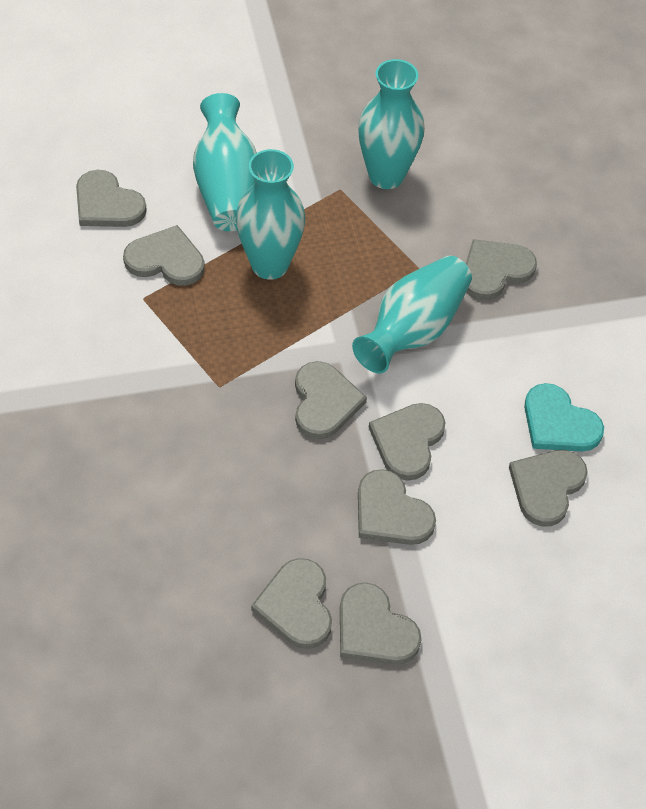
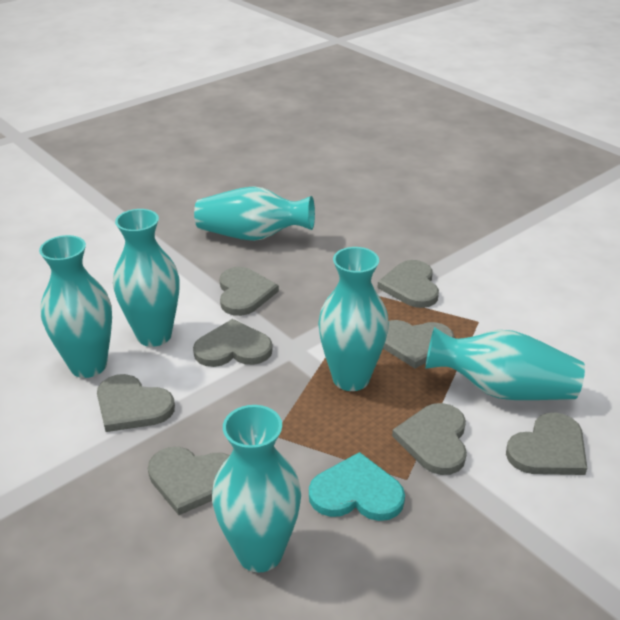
grey heart: [76,170,147,227] [123,225,205,286] [251,558,332,649] [295,361,367,439] [340,582,422,665] [358,469,436,545] [369,403,446,481] [466,239,537,300] [509,450,588,526] = 9 -> [97,374,175,432] [148,447,230,515] [193,319,273,367] [219,267,279,316] [378,260,439,308] [383,320,455,368] [392,403,467,475] [506,412,587,475] = 8
turquoise vase: [193,93,257,231] [236,149,305,280] [352,256,472,373] [358,59,425,189] = 4 -> [39,235,112,378] [113,209,180,347] [194,186,315,241] [212,405,301,573] [318,247,389,391] [425,327,585,400] = 6

